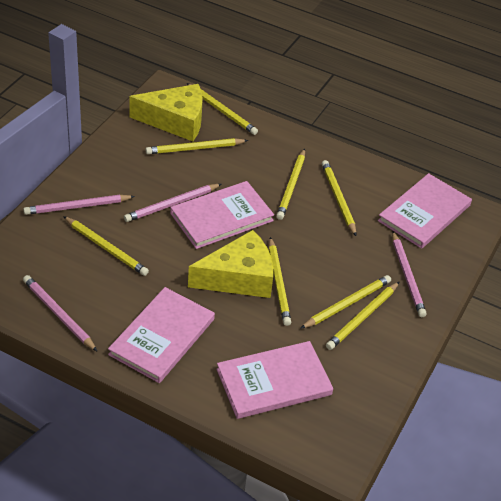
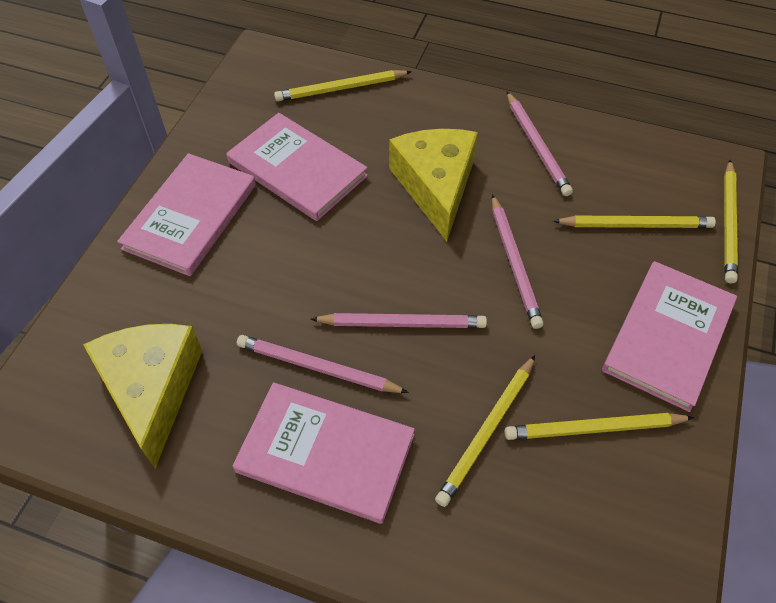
yellow pencil: [63,216,149,276] [145,138,248,154] [187,83,258,135] [269,237,291,326] [276,148,305,220] [300,275,391,329] [322,160,356,236] [326,282,399,350] = 8 -> [274,70,412,101] [435,355,535,507] [505,413,694,440] [553,216,716,228] [724,160,738,284] = 5

